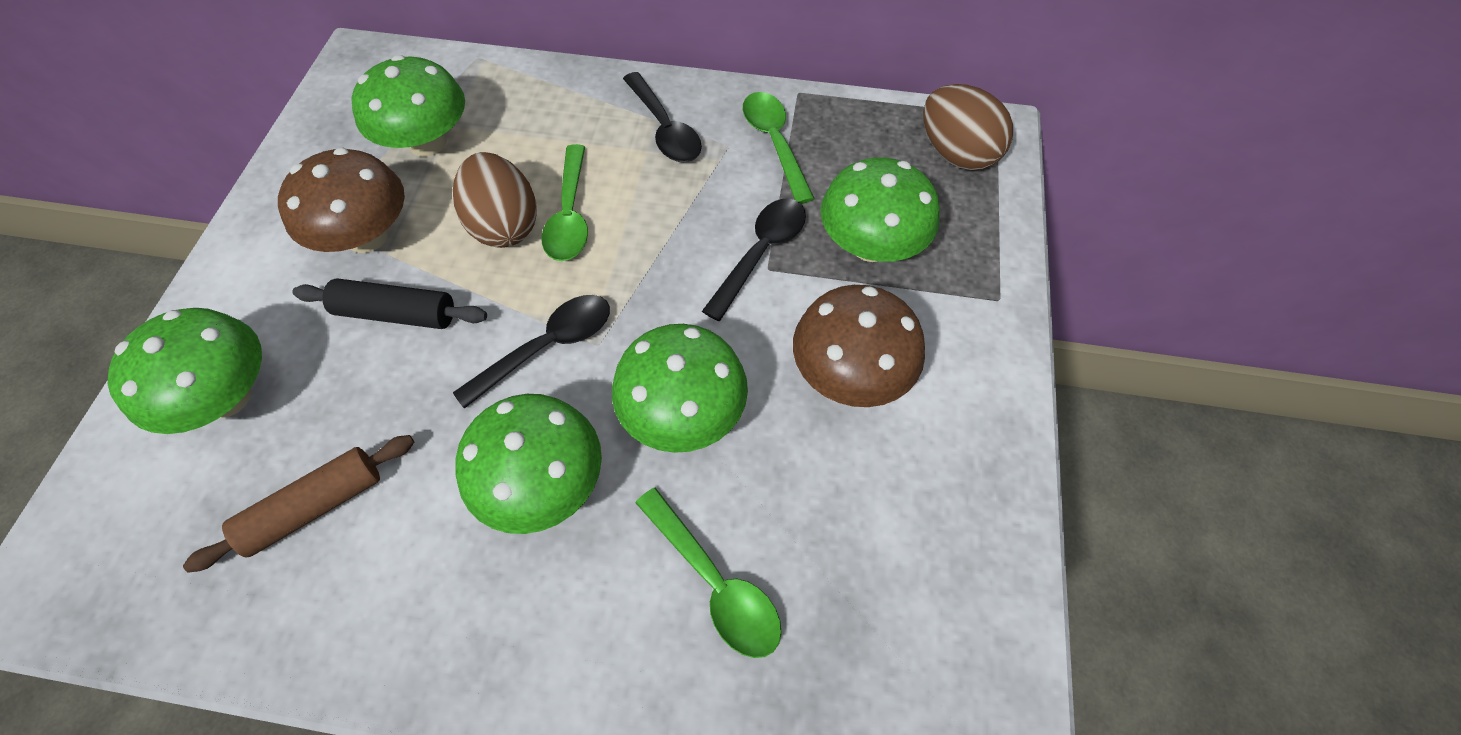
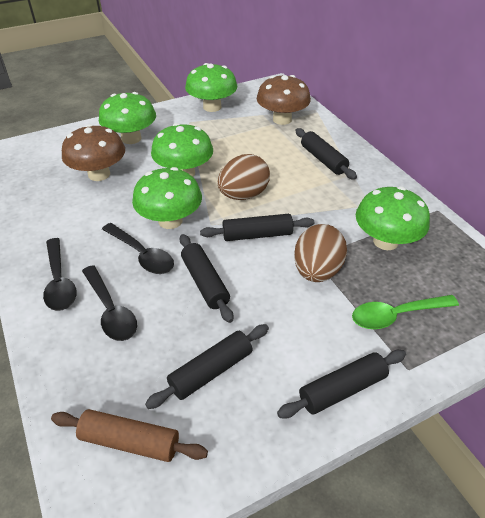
black rolling pin: [292,279,487,329] = 1 -> [145,324,269,409] [180,234,233,323] [200,214,314,241] [277,350,406,418] [295,128,357,180] = 5
green spoon: [542,144,588,261] [636,488,782,658] [743,92,815,204] = 3 -> [352,295,459,329] = 1

